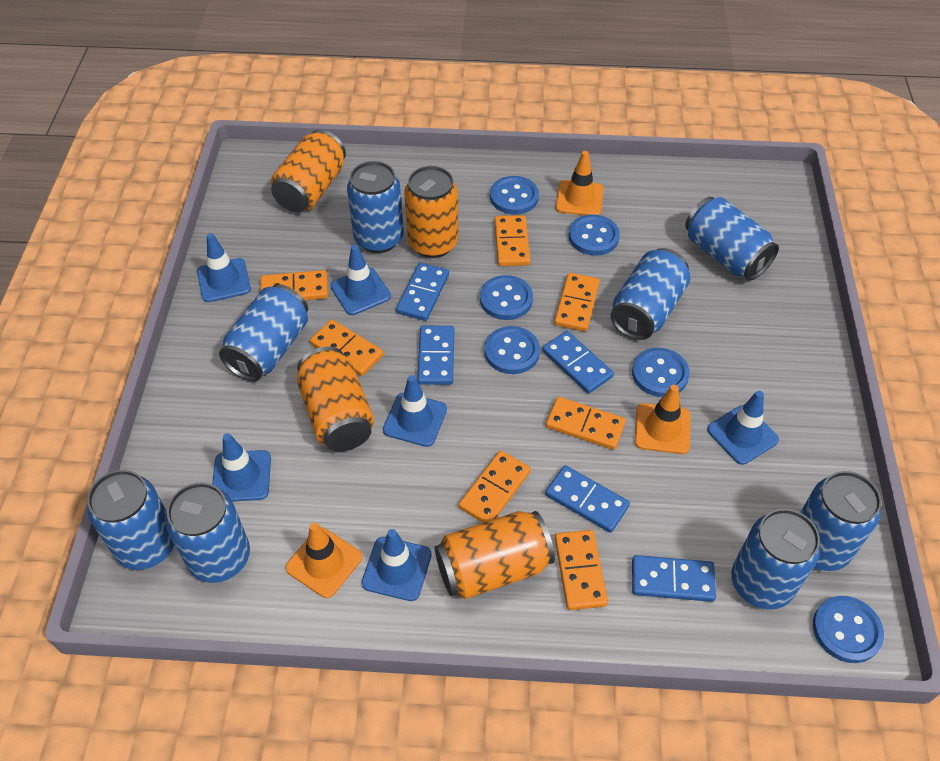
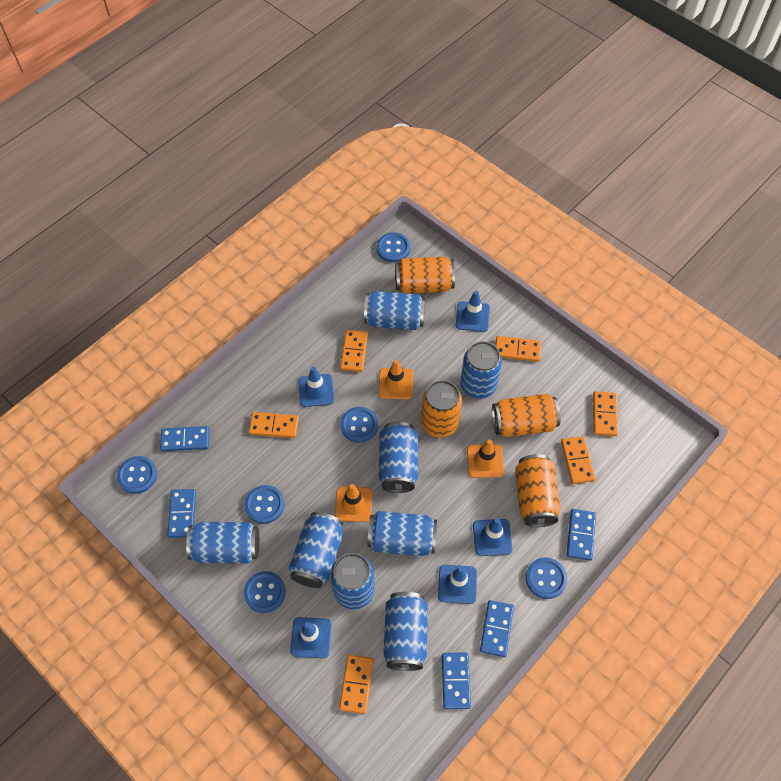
blue traffic cone: [197,233,251,302] [212,433,271,502] [330,245,391,315] [362,529,432,601] [383,375,447,447] [707,391,779,465] = 6 -> [290,617,332,658] [299,367,334,407] [438,565,477,604] [456,291,490,332] [473,518,513,556] = 5
orange domino: [261,270,328,300] [310,319,383,376] [459,451,531,523] [494,215,530,266] [546,397,626,450] [554,273,600,331] [555,530,608,610] = 7 -> [249,412,299,438] [339,655,374,714] [340,330,368,372] [495,336,541,362] [561,436,596,484] [593,391,618,436] = 6

